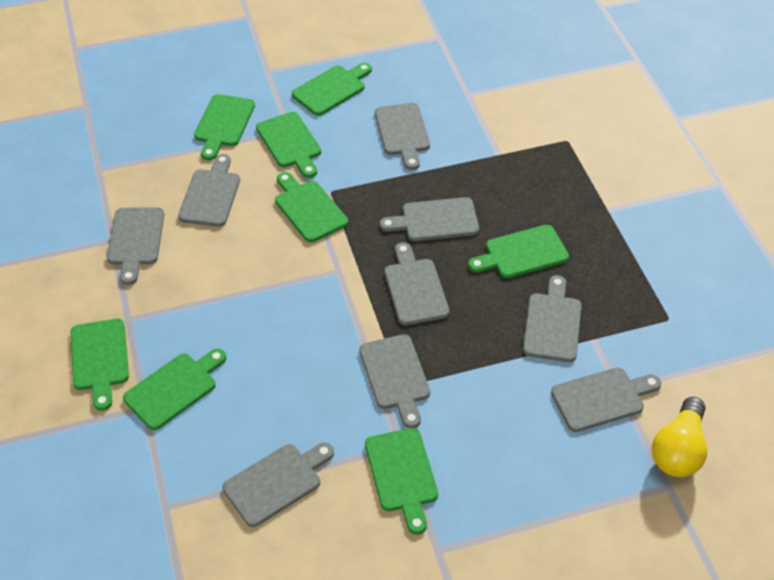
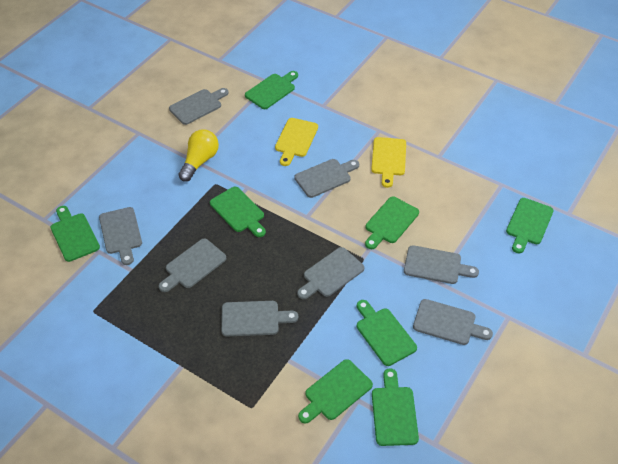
grey cutting board: [107,207,164,285] [178,154,240,227] [223,443,334,527] [359,334,430,428] [375,103,430,170] [380,197,479,241] [384,242,450,325] [523,275,582,362] [551,367,661,432] = 9 -> [99,207,142,265] [159,239,227,292] [169,88,229,125] [221,301,298,336] [294,159,359,198] [297,247,364,299] [404,245,479,284] [413,299,493,345] = 8
yellow cutting board: none = 0 -> [275,118,318,166] [371,137,406,188] = 2

